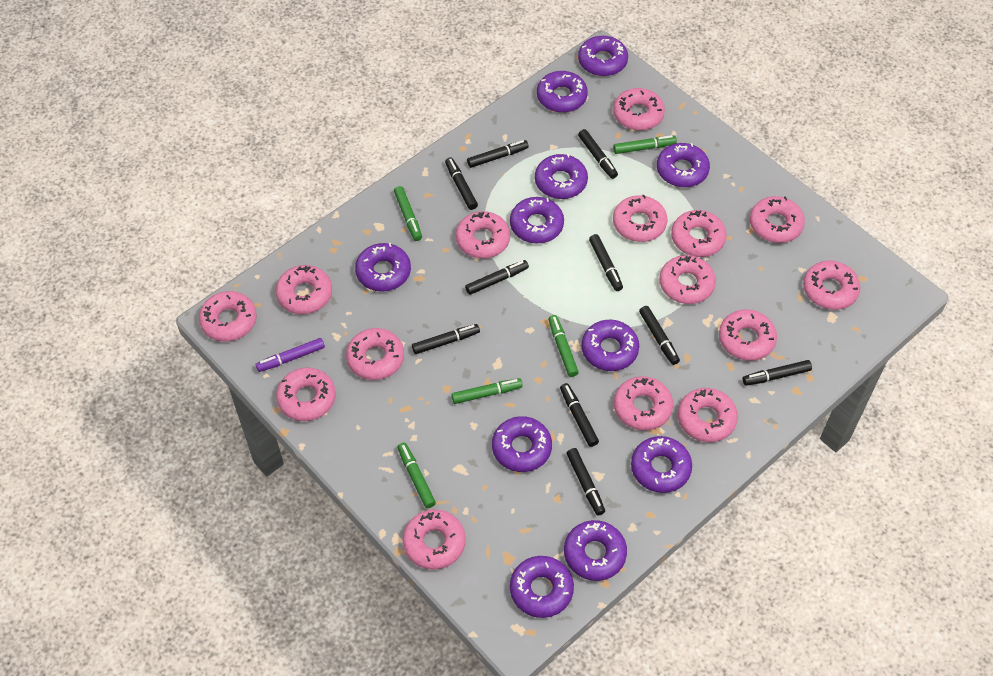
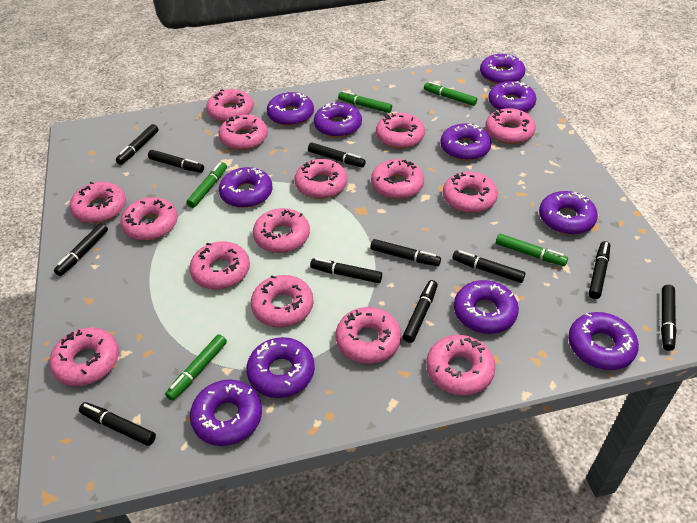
black marker: [412,324,480,354] [445,157,478,210] [465,260,529,295] [467,140,529,168] [560,383,599,447] [566,448,605,515] [578,129,618,179] [589,234,623,291] [639,306,680,365] [742,360,812,386] = 10 -> [54,223,108,276] [79,402,156,446] [116,124,159,165] [148,150,204,173] [308,143,366,167] [310,258,382,283] [370,239,441,266] [403,280,438,343] [452,250,525,283] [589,241,610,299] [661,285,677,351] = 11
purple marker: [256,338,325,372] = 1 -> none = 0

